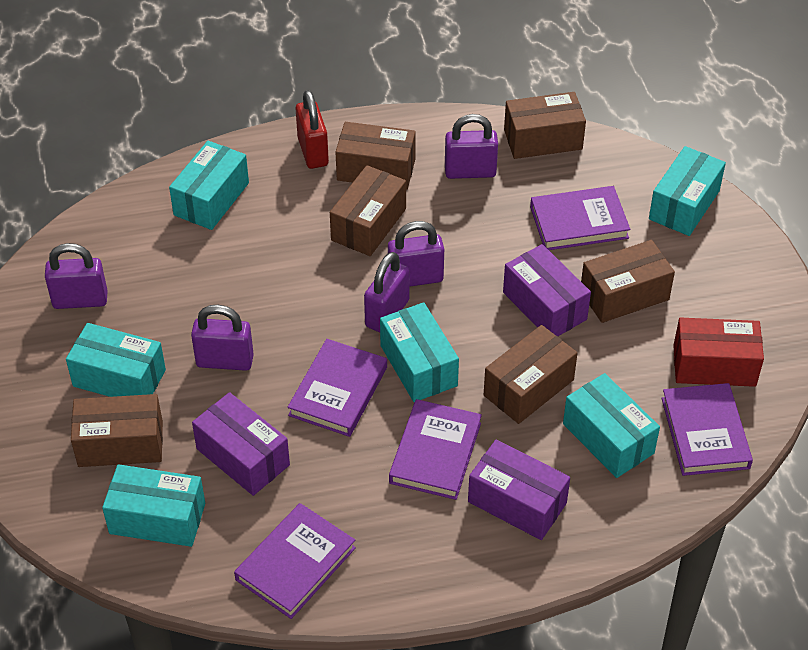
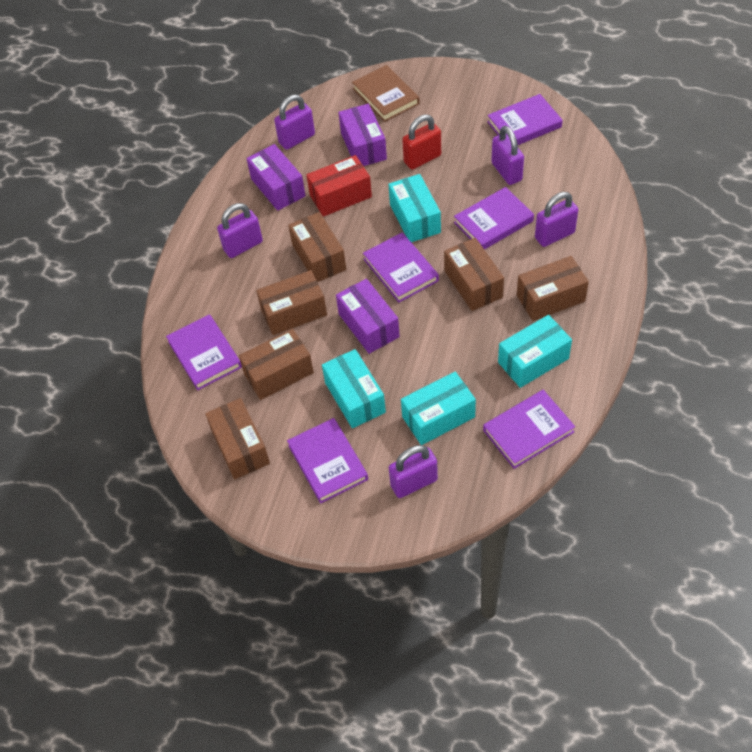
brown book: none = 0 -> [352,65,420,122] = 1
purple book: [234,503,356,619] [287,339,387,437] [389,399,482,500] [530,186,630,250] [661,383,753,476] = 5 -> [166,314,242,390] [287,418,368,504] [363,233,439,303] [454,187,534,250] [483,390,575,469] [487,94,563,145] = 6
turquoise box: [66,323,166,397] [102,464,205,547] [169,141,249,230] [380,302,459,402] [563,373,660,478] [649,146,726,236] = 6 -> [322,349,386,428] [388,174,441,242] [401,371,476,445] [498,315,572,388] = 4

